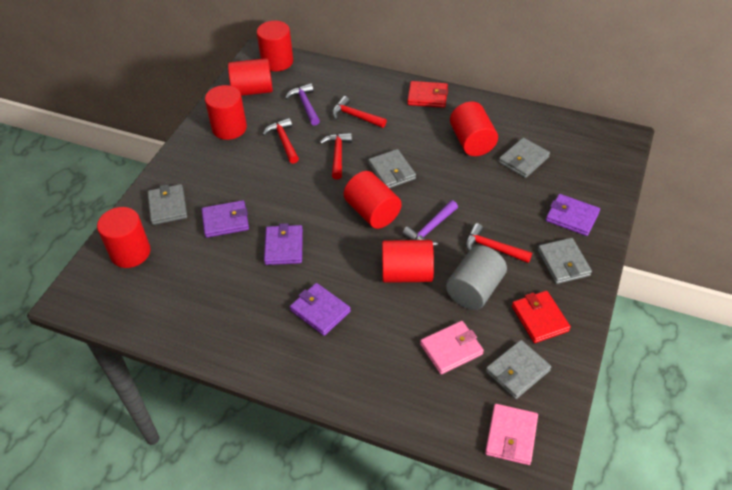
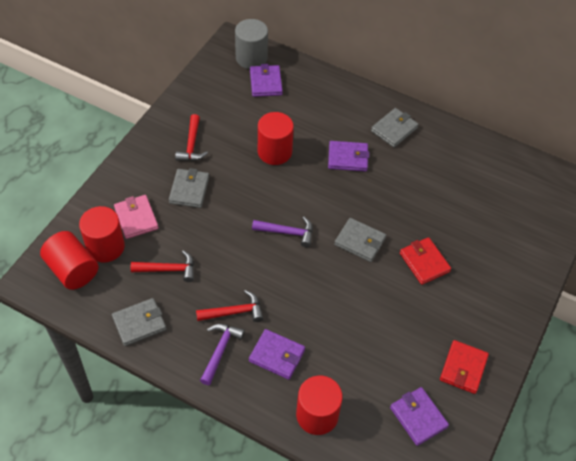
grey wallet: [147,184,187,225] [368,149,416,188] [486,340,551,399] [499,138,550,178] [538,238,592,284] = 5 -> [112,298,166,346] [169,168,209,208] [334,218,386,262] [371,108,419,148] = 4
pink wallet: [420,321,484,375] [485,404,538,465] = 2 -> [114,195,158,239] = 1
red cylinder: [97,207,151,268] [205,85,247,140] [228,58,273,96] [257,21,293,71] [344,171,402,229] [382,240,434,283] [450,101,498,156] = 7 -> [40,231,98,290] [79,206,125,263] [258,112,294,165] [296,375,343,435] = 4
red hammer: [262,118,299,164] [320,133,352,179] [332,96,387,128] [465,223,532,263] = 4 -> [131,250,194,282] [175,114,208,161] [196,290,263,322] = 3

